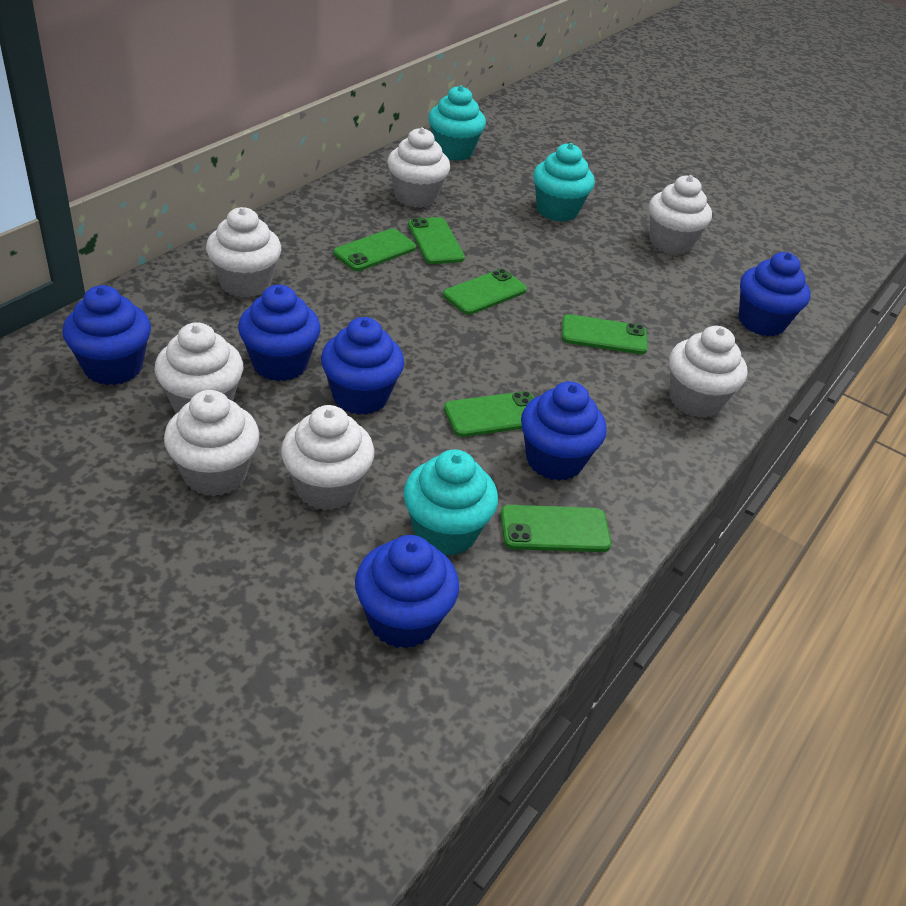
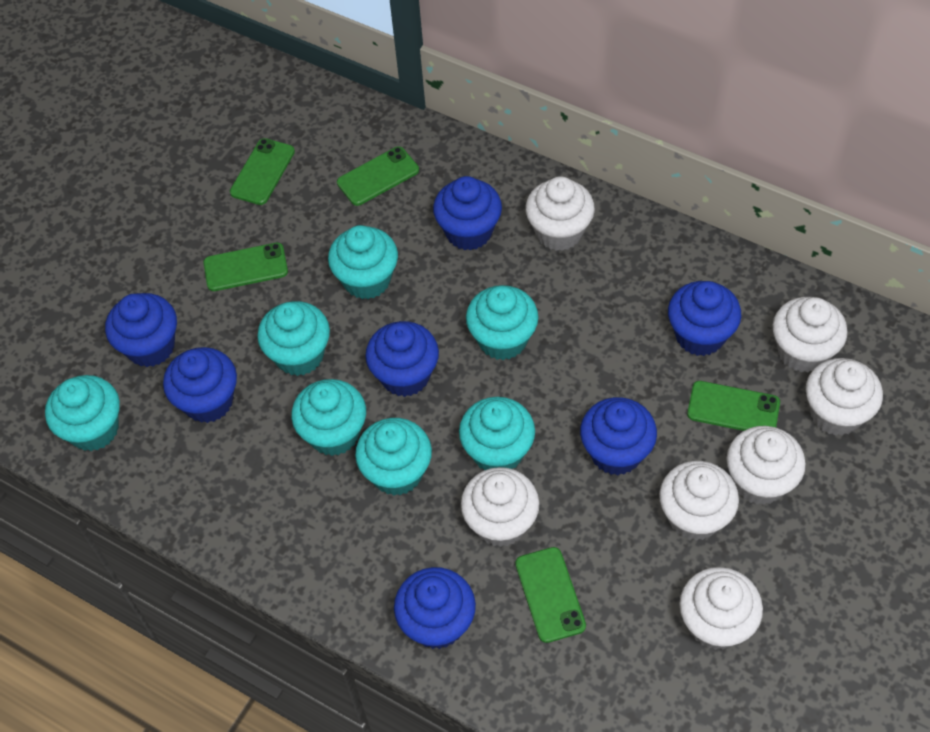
blue cupcake: [62,285,151,385] [238,285,321,381] [321,317,404,415] [355,535,459,649] [521,381,607,481] [739,252,810,336] = 6 -> [105,293,177,367] [163,347,237,423] [365,321,439,397] [394,567,476,649] [433,176,502,251] [580,397,657,475] [668,281,742,356] = 7
green phone: [333,229,416,271] [408,217,465,264] [443,269,527,315] [444,391,534,437] [501,505,612,552] [562,314,648,354] = 6 -> [203,242,288,291] [230,138,295,205] [337,147,419,206] [515,547,586,643] [687,381,780,431] = 5
turquoise cupcake: [403,449,498,556] [428,85,486,161] [533,143,595,222] = 3 -> [45,375,120,451] [257,301,330,376] [291,379,366,456] [328,225,398,299] [355,418,432,496] [459,397,535,470] [466,285,539,360] = 7

